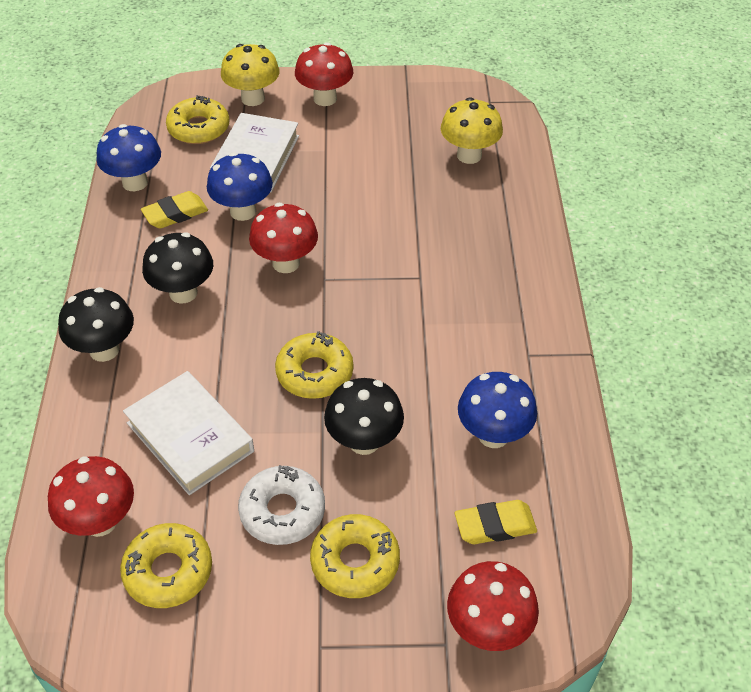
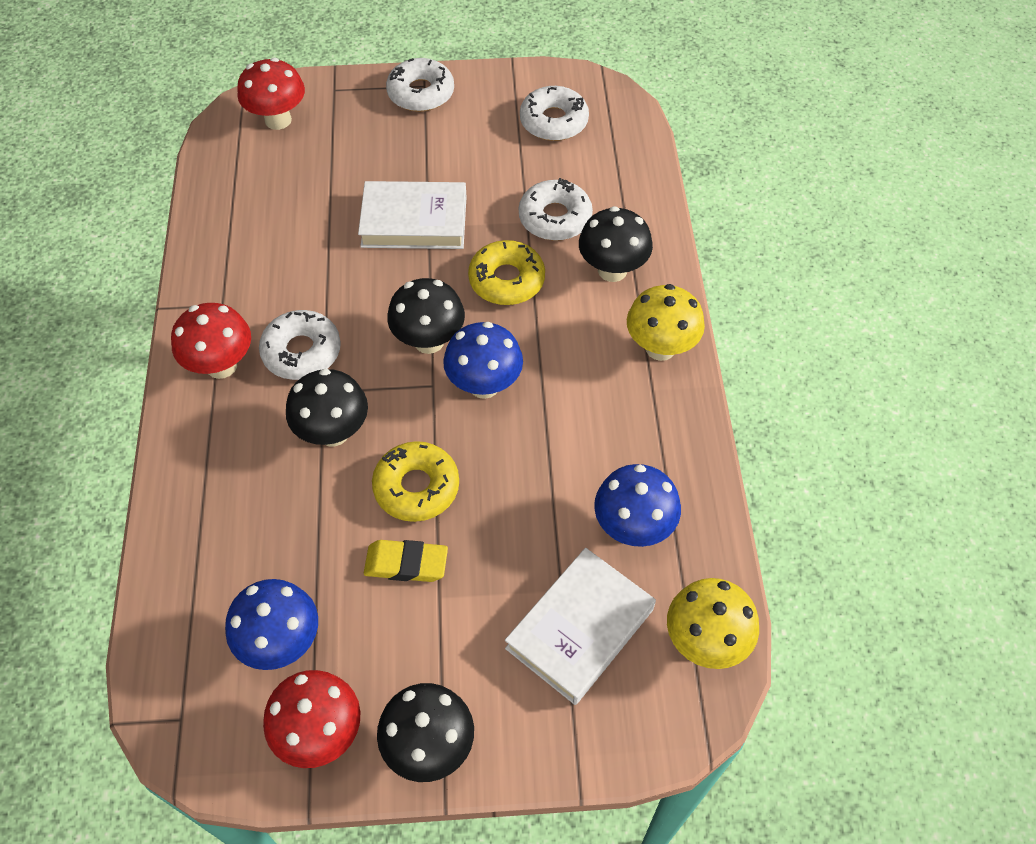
black mushroom: [58,287,134,362] [142,232,213,303] [324,378,404,455] = 3 -> [286,369,368,447] [377,683,474,782] [387,278,465,354] [579,206,653,282] = 4
red mushroom: [48,456,134,537] [249,203,318,273] [295,42,353,106] [447,561,539,651] = 4 -> [171,303,251,379] [237,58,305,130] [263,670,360,768] = 3
white donut: [238,465,325,545] = 1 -> [259,310,341,380] [386,58,454,112] [519,178,593,241] [520,86,589,141] = 4
yellow donut: [120,523,212,608] [166,95,229,144] [275,331,353,399] [310,514,400,598] = 4 -> [372,441,459,522] [468,240,545,305] = 2
yellow eraser: [141,191,208,229] [455,500,537,544] = 2 -> [364,540,448,582] = 1

